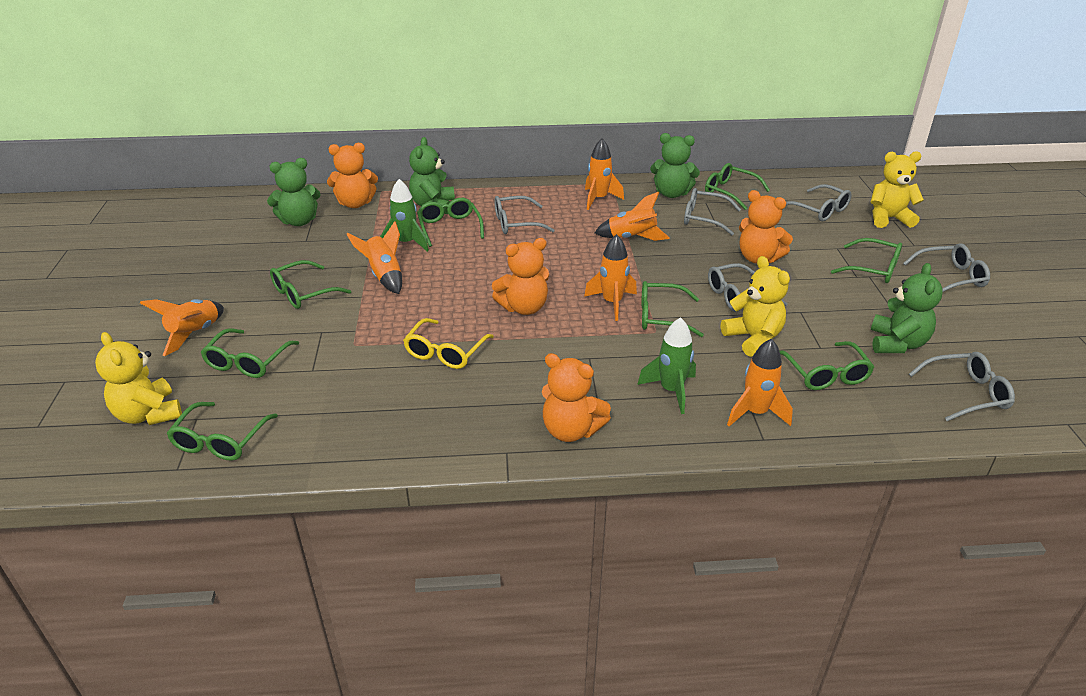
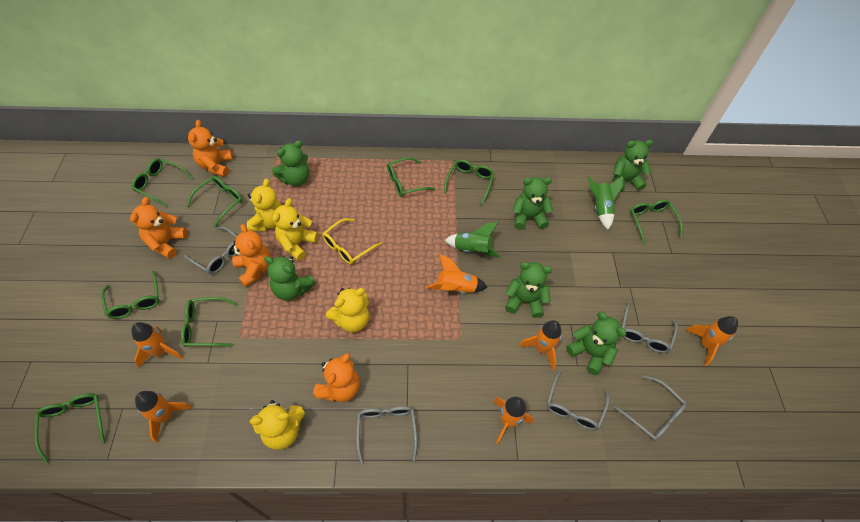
green teddy bear: [267,158,321,226] [409,137,455,214] [650,133,700,198] [871,263,943,353] = 4 -> [264,256,316,301] [272,140,309,186] [505,262,552,318] [513,177,553,230] [566,312,626,375] [613,140,653,192] = 6
grey glasses: [494,196,555,234] [684,188,741,235] [708,263,788,312] [786,184,852,221] [903,243,990,292] [909,352,1015,421] = 6 -> [183,226,237,274] [356,406,417,466] [547,370,610,430] [614,375,687,441] [622,302,678,353] = 5
yellow teddy bear: [95,332,182,425] [721,256,790,357] [871,151,924,228] = 3 -> [247,179,281,231] [250,400,305,450] [273,198,318,261] [326,287,369,332] = 4

